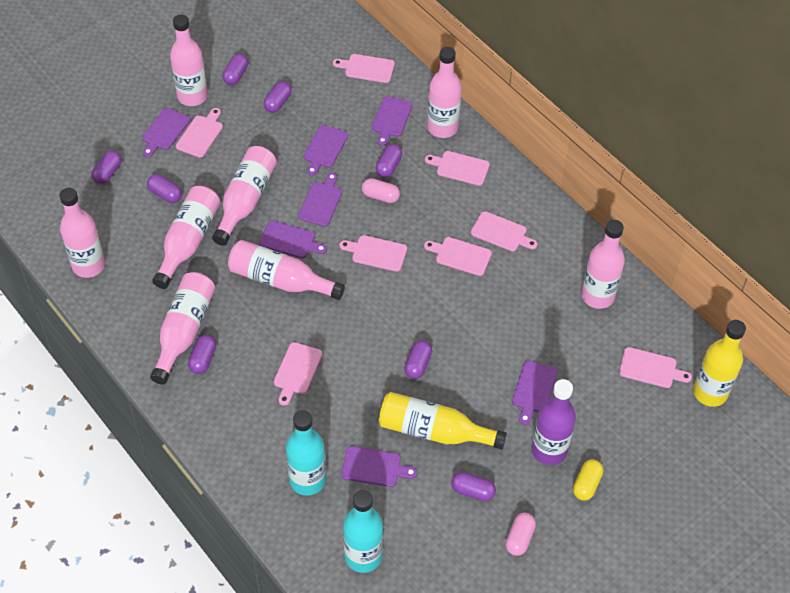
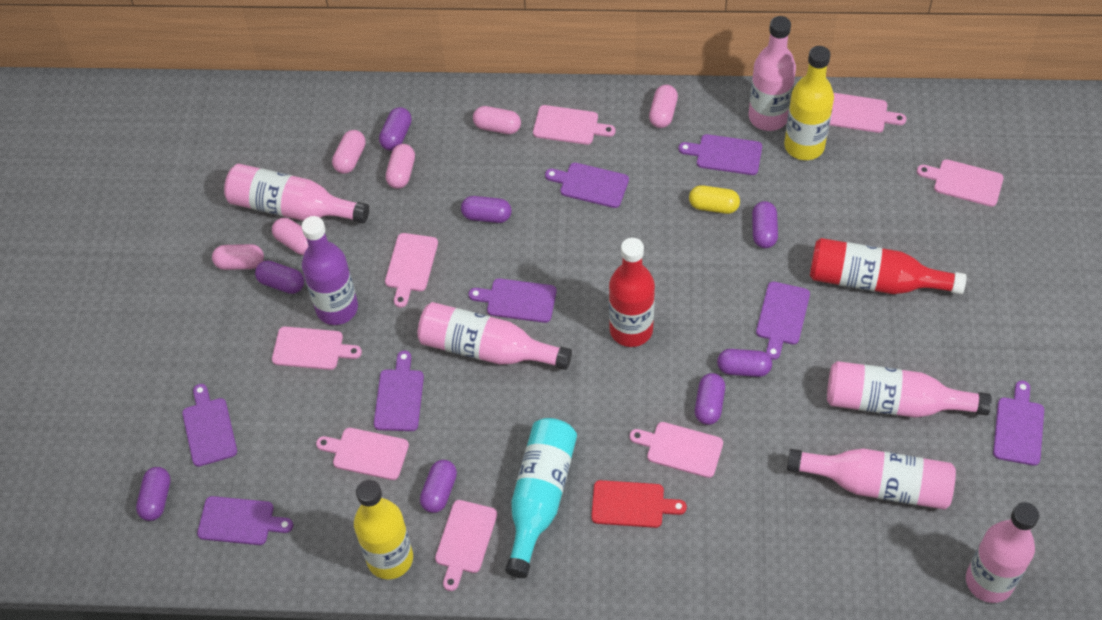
pink bottle: [59,188,105,278] [150,272,215,385] [152,186,220,289] [170,14,208,106] [212,146,277,246] [228,240,345,300] [427,47,462,138] [581,220,625,309] = 8 -> [224,164,369,224] [417,302,572,370] [749,16,796,131] [787,448,956,510] [827,361,992,418] [966,502,1039,603] = 6
pink capsule: [362,178,400,203] [505,512,536,556] = 2 -> [212,244,264,270] [272,218,308,255] [332,130,366,174] [386,144,415,189] [473,106,521,134] [649,85,678,128] = 6
purple cutting board: [142,108,191,157] [259,221,327,258] [298,173,342,226] [303,125,348,176] [341,446,417,487] [372,96,413,146] [512,361,558,425] = 7 -> [182,384,237,467] [197,496,293,545] [374,351,424,431] [469,278,557,323] [545,163,629,208] [678,134,762,175] [756,282,810,360] [993,381,1044,466] = 8
red bottle: none = 0 -> [609,238,655,347] [810,238,967,294] = 2
red cutting board: none = 0 -> [591,480,687,528] = 1
turquoise bottle: [286,410,326,496] [343,490,383,573] = 2 -> [505,418,577,578] = 1

